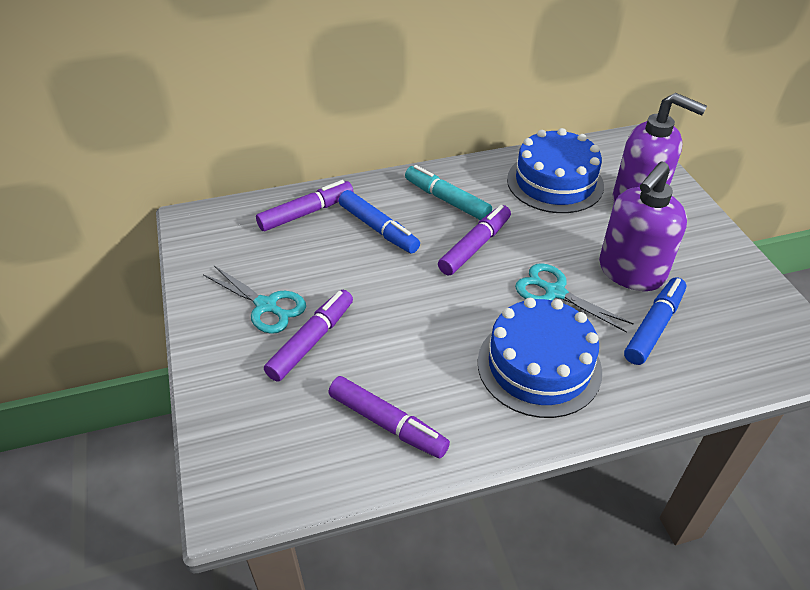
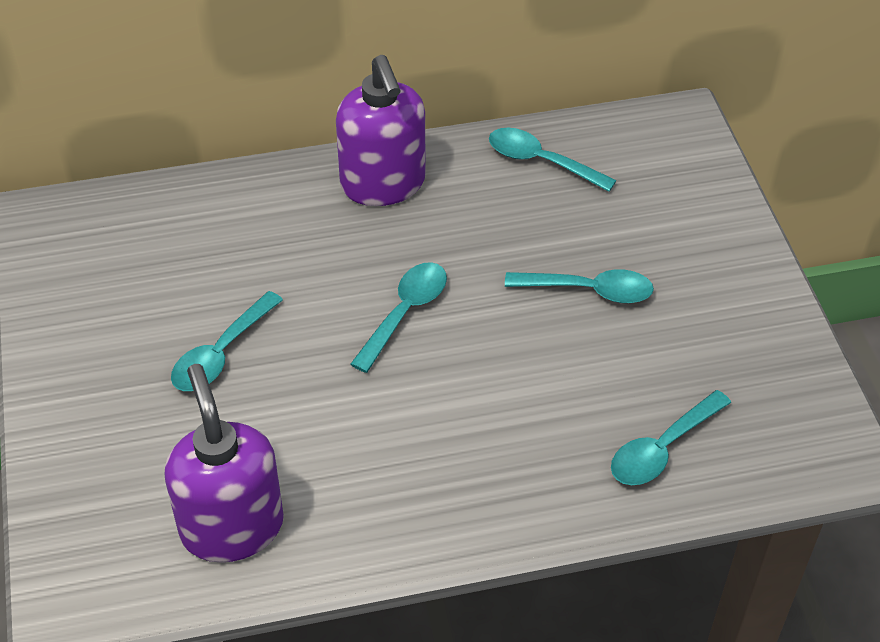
blue cake: [478,298,602,418] [507,128,604,213] = 2 -> none = 0
blue marker: [339,190,420,253] [624,277,686,365] = 2 -> none = 0
purple marker: [256,180,354,231] [264,290,353,382] [329,376,450,458] [438,205,511,275] = 4 -> none = 0
turquoise marker: [405,165,492,220] = 1 -> none = 0
turquoise scissors: [203,266,306,334] [515,263,634,333] = 2 -> none = 0
turquoise spoon: none = 0 -> [171,291,283,391] [350,262,447,373] [489,128,617,192] [505,269,654,303] [611,390,731,485] = 5

